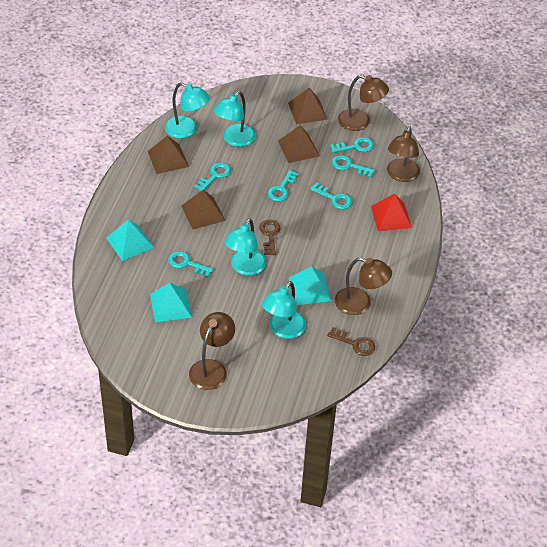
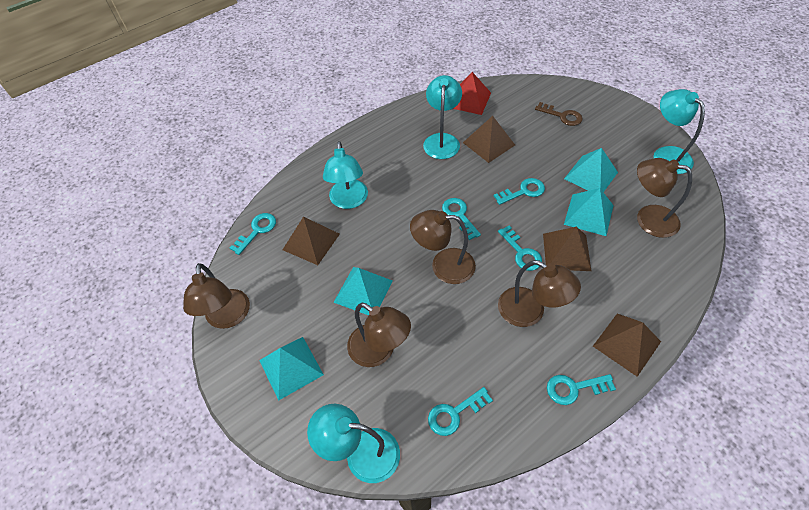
brown key: [259,220,281,255] [327,327,375,356] = 2 -> [535,102,583,126] = 1
brown lamp: [189,312,235,390] [335,257,392,315] [338,75,389,131] [387,126,420,182] = 4 -> [183,263,250,329] [347,303,411,367] [410,210,476,284] [498,260,581,327] [637,158,692,238] = 5
turquoise pyramid: [106,219,154,261] [150,283,192,322] [289,266,331,306] = 3 -> [259,337,324,401] [333,267,393,315] [564,148,618,192] [564,188,614,236] = 4

